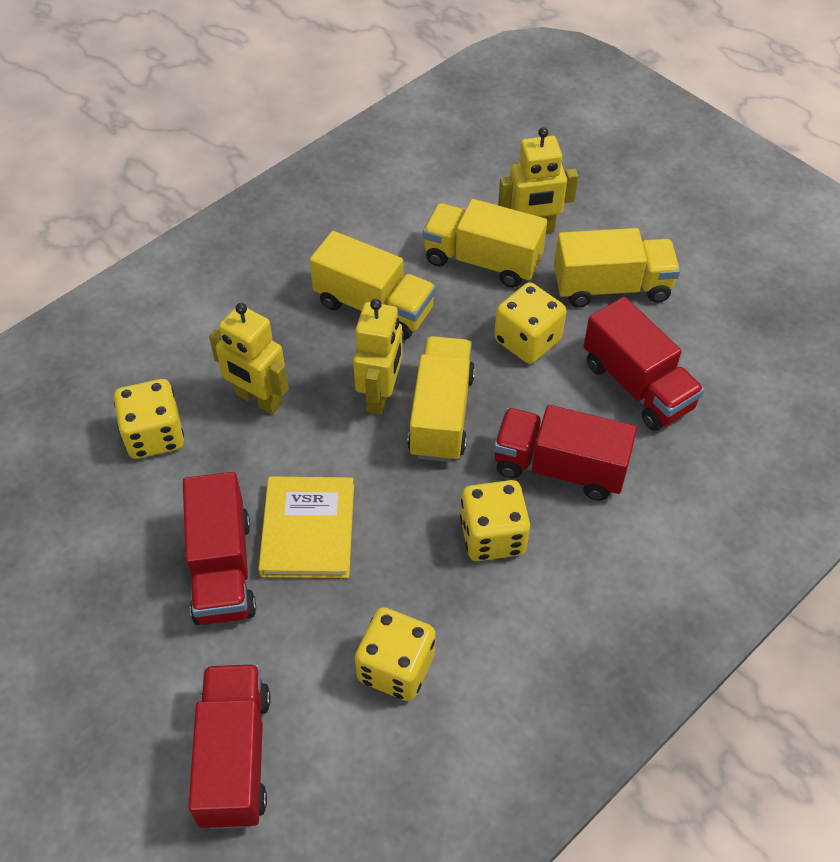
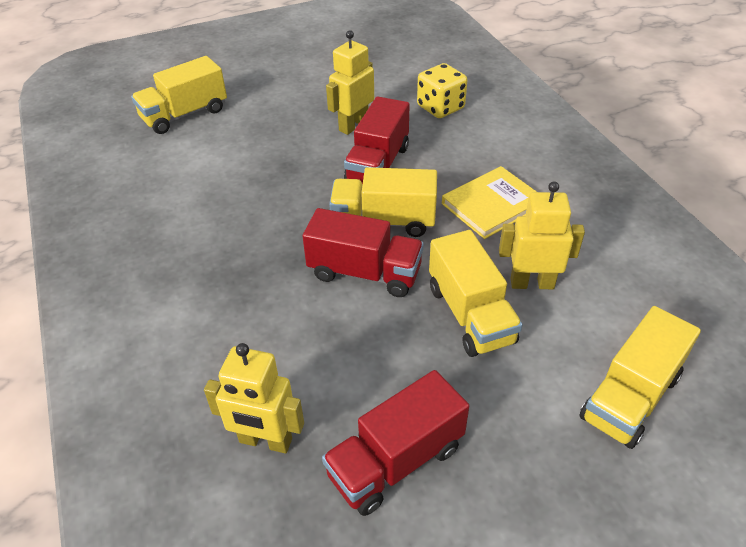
red truck: [183,472,256,625] [188,664,270,829] [494,405,637,501] [584,297,704,431] = 4 -> [303,208,424,297] [322,370,469,516] [344,96,410,185] = 3
yellow dice: [114,379,184,459] [355,607,435,701] [460,480,530,561] [494,282,566,364] = 4 -> [417,63,468,118] = 1

